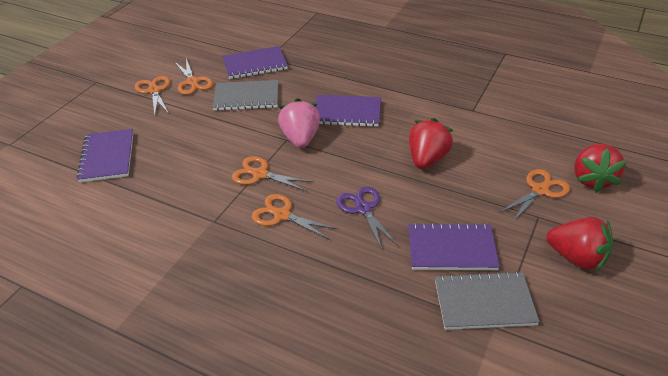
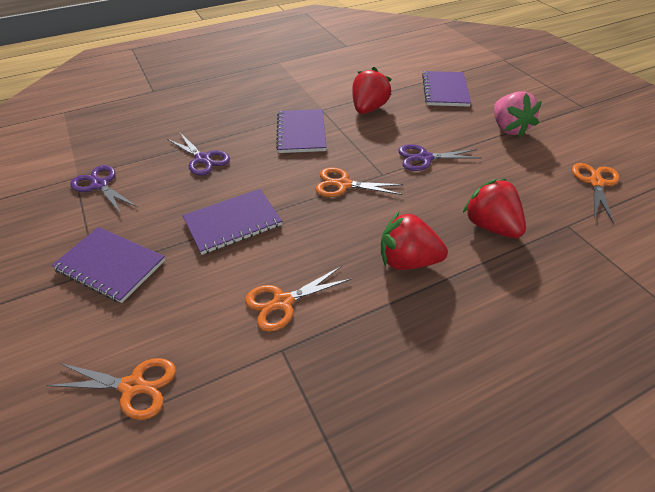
grey notebook: [213,80,278,111] [435,271,540,330] = 2 -> none = 0
orange scissors: [135,76,170,115] [174,58,213,95] [232,156,314,191] [252,194,338,240] [498,169,570,223] = 5 -> [47,358,176,420] [245,267,351,332] [315,167,403,197] [572,163,620,223] = 4
purple scissors: [336,187,398,250] = 1 -> [70,165,137,214] [167,133,230,176] [398,144,482,171] = 3

